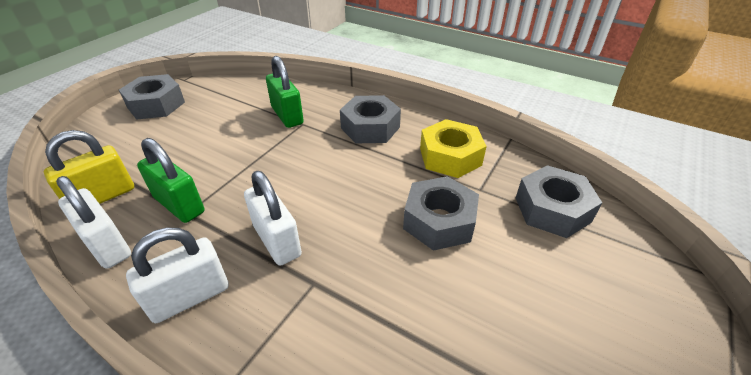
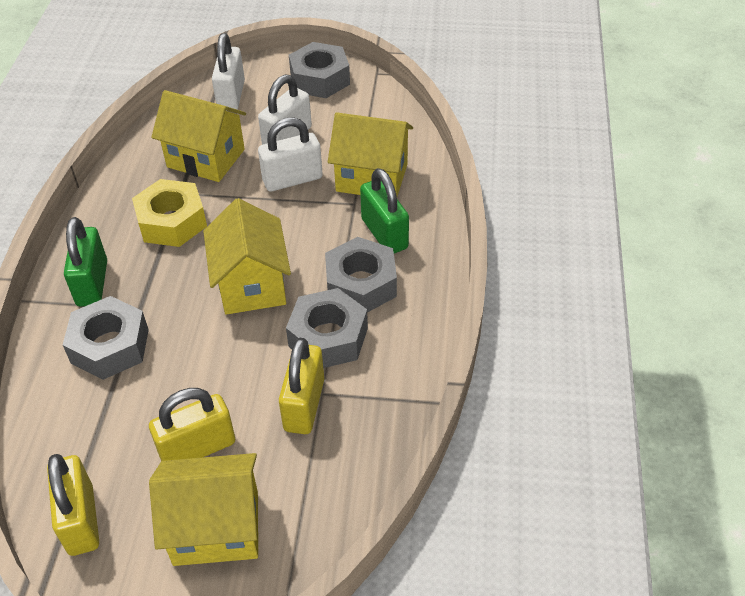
yellow house: none = 0 -> [149,453,258,566] [151,90,246,182] [203,198,291,315] [328,112,413,196] = 4
yellow padlock: [44,130,134,204] = 1 -> [47,454,99,556] [149,388,235,461] [279,338,324,434] = 3

